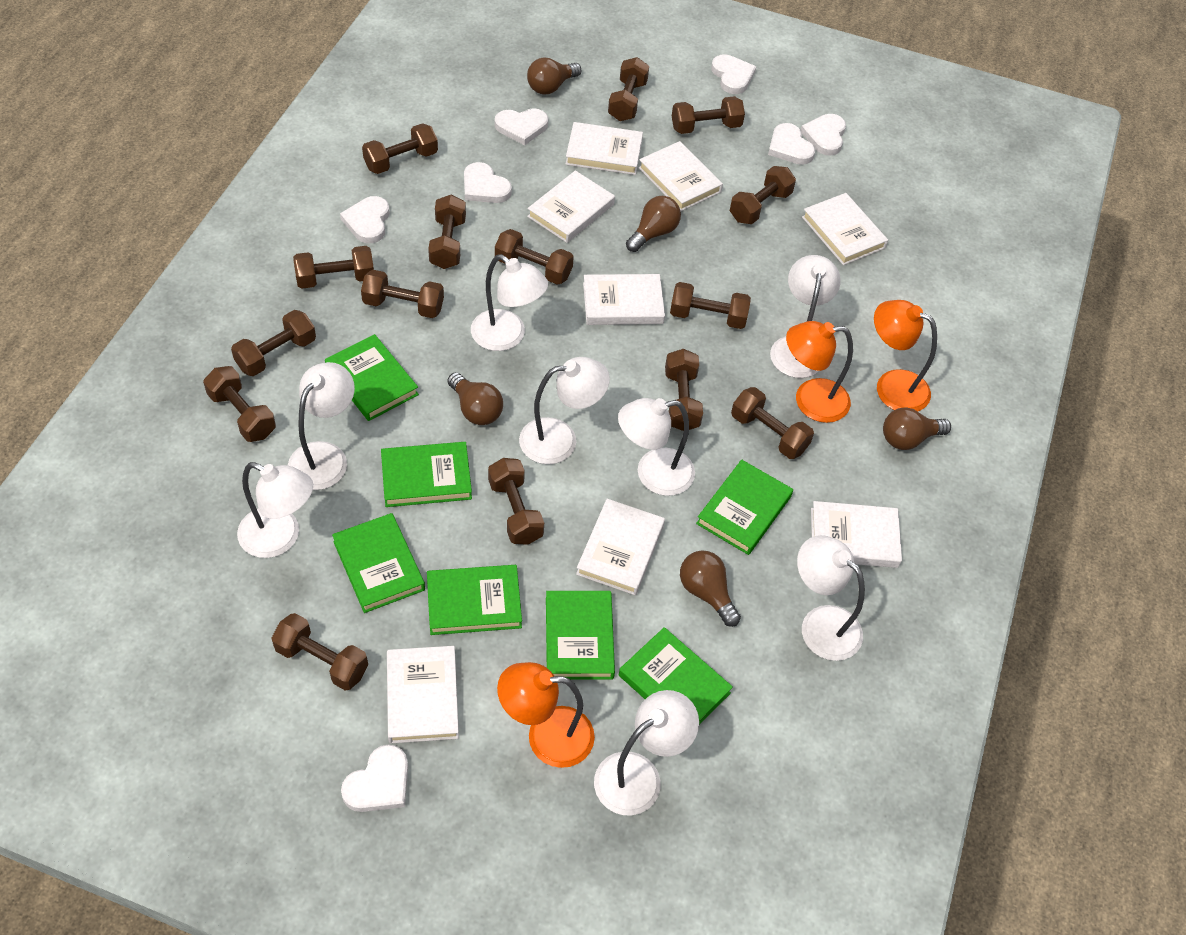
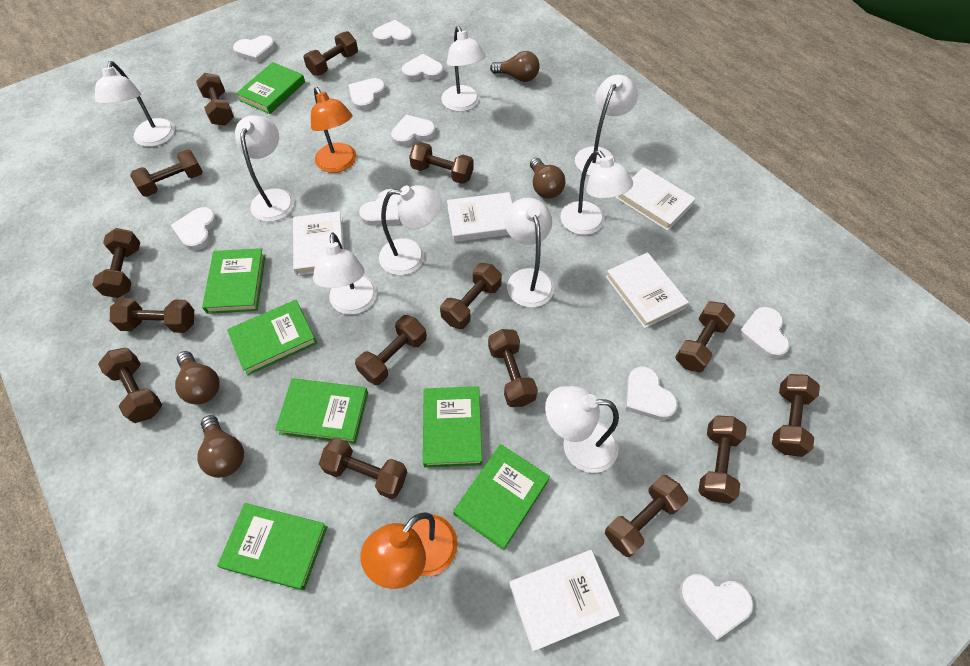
brown light bulb: [448,372,503,425] [527,58,581,95] [626,196,681,252] [680,550,741,627] [883,407,951,450] = 5 -> [175,351,220,404] [197,415,244,478] [490,51,540,82] [530,158,566,199] = 4
orange lamp: [497,662,595,768] [786,321,853,423] [874,300,937,411] = 3 -> [311,87,356,173] [361,512,457,589] = 2
white book: [387,646,459,744] [527,170,615,243] [565,122,643,175] [576,499,665,595] [583,274,665,325] [638,141,723,211] [802,193,888,265] [811,501,902,568] = 8 -> [293,211,344,276] [447,192,512,242] [509,550,620,652] [606,252,689,328] [616,167,696,231] = 5
white heart: [340,196,390,243] [341,744,408,812] [464,162,512,203] [495,108,548,145] [711,54,756,94] [768,123,815,165] [801,114,846,156] = 7 -> [171,207,217,251] [233,35,276,63] [349,78,386,111] [359,189,401,226] [373,20,413,45] [391,115,436,147] [402,54,444,81] [625,367,678,420] [679,574,754,640] [738,307,789,359] = 10
white lamp: [237,462,313,558] [288,362,355,490] [471,254,548,351] [519,357,610,464] [594,690,699,816] [618,398,695,496] [770,255,841,378] [797,535,865,661] = 8 -> [95,61,175,147] [235,115,294,222] [313,232,377,315] [379,185,442,275] [441,26,486,112] [505,198,554,308] [545,386,619,473] [561,150,633,235] [575,75,638,176] = 9

